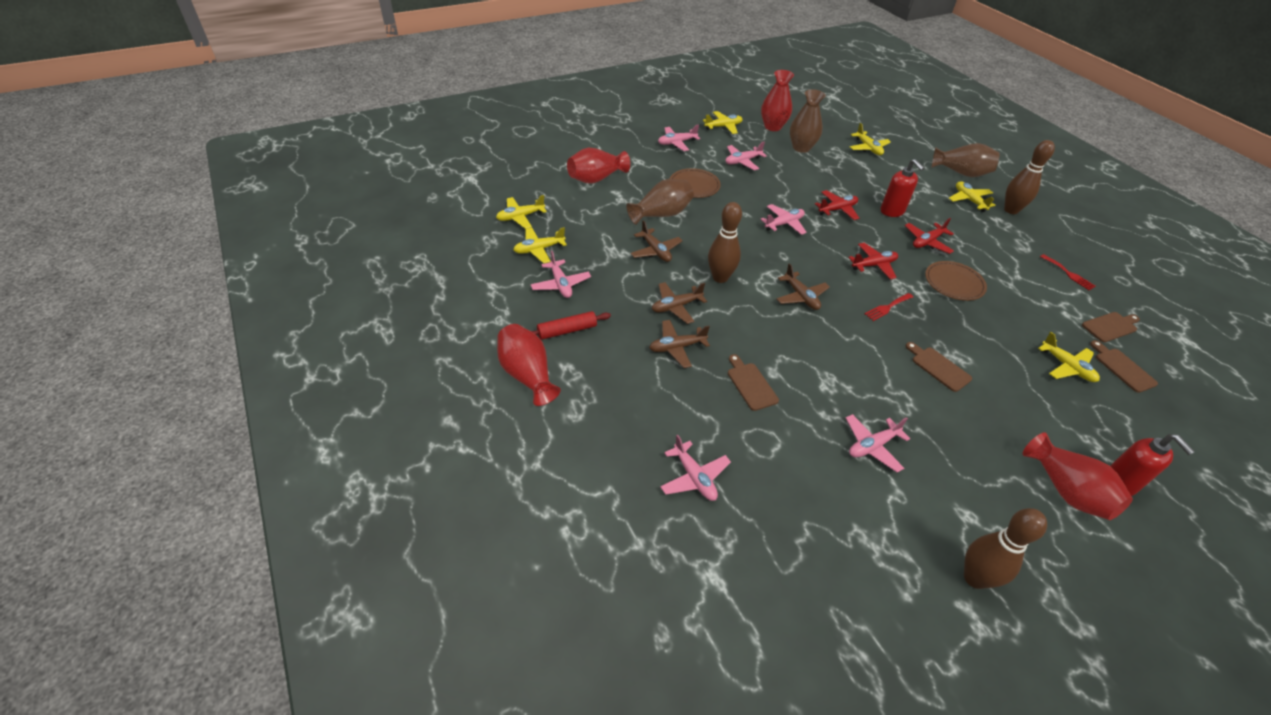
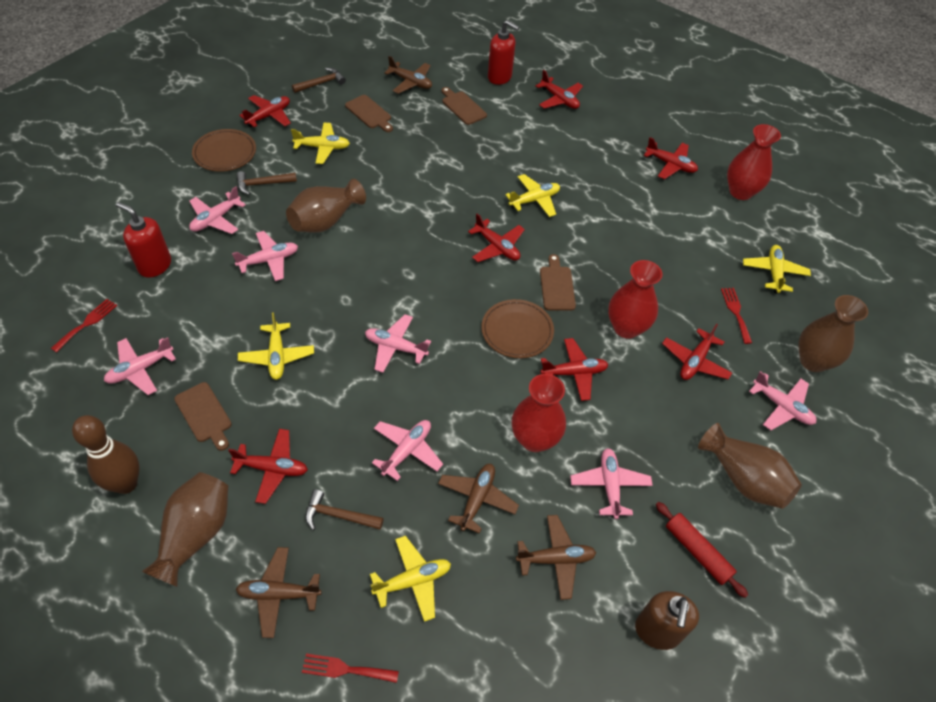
brown bowling pin: [708,202,742,283] [964,508,1047,589] [1004,140,1055,214] = 3 -> [72,415,139,494] = 1
brown hammer: none = 0 -> [236,171,297,195] [292,68,346,93] [305,489,384,530] = 3
brown soap dispenser: none = 0 -> [635,591,699,650] = 1
brown vase: [626,179,694,225] [790,89,825,153] [931,143,1000,177] = 3 -> [142,472,228,587] [286,179,366,233] [698,423,802,509] [799,295,868,372] = 4
pink plane: [530,251,591,298] [658,124,700,151] [660,435,731,501] [725,142,767,170] [760,204,807,235] [846,414,910,473] = 6 -> [104,337,176,395] [189,186,246,234] [232,231,298,281] [365,314,431,373] [372,420,443,481] [570,448,653,519] [749,371,816,430] = 7
red fork: [865,293,913,321] [1040,254,1096,290] = 2 -> [51,299,117,352] [302,654,399,683] [721,288,752,344] = 3
red plane: [815,190,859,220] [848,243,898,279] [905,218,954,254] = 3 -> [228,429,308,504] [239,95,291,127] [468,213,525,262] [535,70,583,109] [540,338,609,401] [644,137,698,179] [662,324,732,380] = 7
red vase: [497,324,561,406] [567,148,630,184] [761,70,794,131] [1023,432,1133,520] = 4 -> [512,374,566,452] [608,260,662,339] [727,124,781,200] = 3
yellow plane: [496,195,547,229] [513,227,567,264] [703,111,742,134] [850,123,891,155] [949,181,996,212] [1038,332,1100,382] = 6 -> [238,312,314,380] [291,123,350,164] [370,536,451,622] [505,174,560,217] [743,245,811,294] = 5

